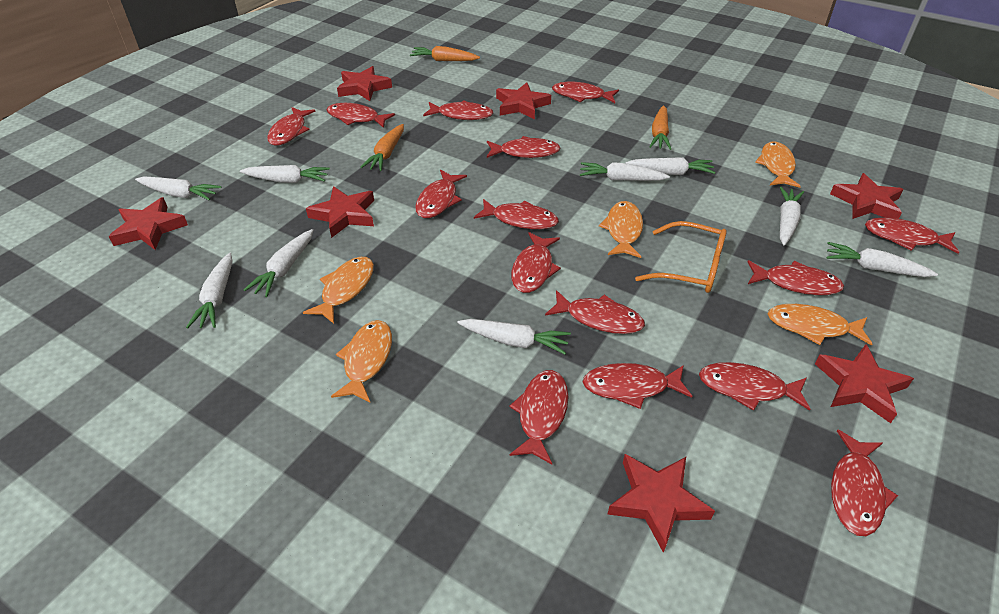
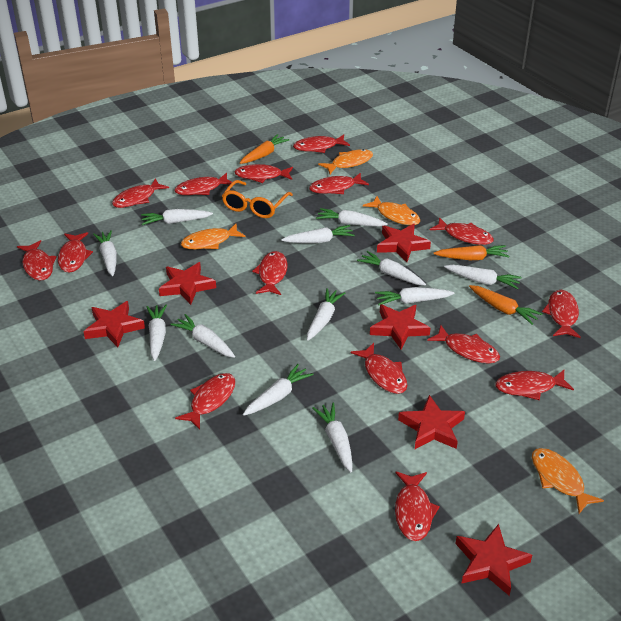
orange fish: [303,257,374,324] [331,320,392,402] [599,201,643,258] [755,141,801,188] [767,304,872,346] = 5 -> [181,223,245,249] [318,149,373,174] [363,196,420,226] [532,448,604,514] = 4
red star: [109,197,188,250] [306,186,374,238] [337,66,392,101] [496,83,551,119] [607,454,715,553] [815,344,914,423] [830,173,904,219] = 7 -> [83,301,145,348] [159,262,216,305] [370,304,430,349] [377,224,431,262] [398,395,465,449] [455,524,532,596] = 6
white carrot: [135,176,221,201] [186,253,232,328] [240,165,330,183] [244,229,313,297] [457,319,571,354] [580,162,670,181] [626,157,716,175] [780,187,804,245] [827,242,938,277] = 9 -> [93,230,117,276] [141,209,213,225] [146,305,167,361] [170,314,235,358] [243,364,314,416] [281,225,355,243] [307,288,345,341] [312,402,352,473] [316,208,388,227] [357,251,426,285] [375,287,454,305] [444,265,522,289] = 12

